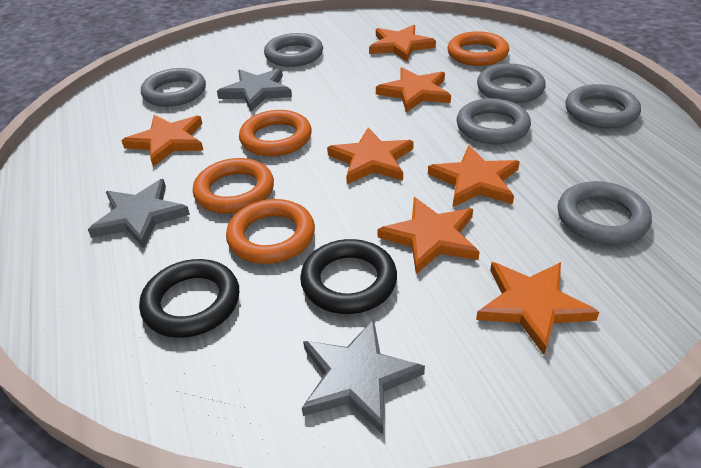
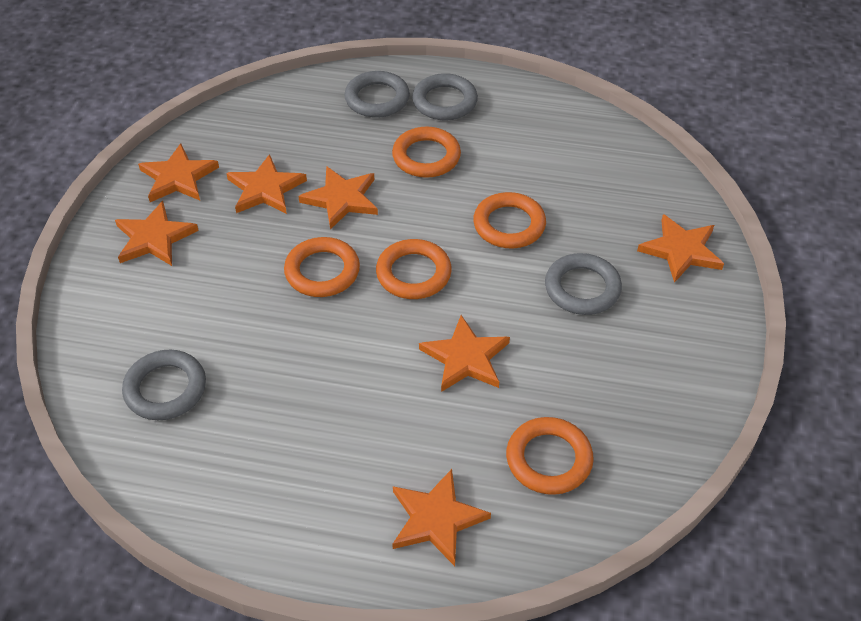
black ring: [139,259,239,338] [300,239,397,314] = 2 -> none = 0
grey ring: [141,68,206,107] [264,33,323,67] [457,98,531,145] [477,63,546,103] [558,181,652,245] [565,84,641,128] = 6 -> [122,350,206,420] [344,71,410,118] [412,73,478,121] [545,253,622,315] = 4
grey star: [88,179,190,248] [217,68,292,112] [302,319,425,434] = 3 -> none = 0
orange ring: [193,158,274,214] [226,199,315,264] [239,110,312,157] [447,31,509,66] = 4 -> [284,237,360,297] [376,239,452,299] [392,127,461,178] [473,192,546,248] [506,417,594,495] = 5

